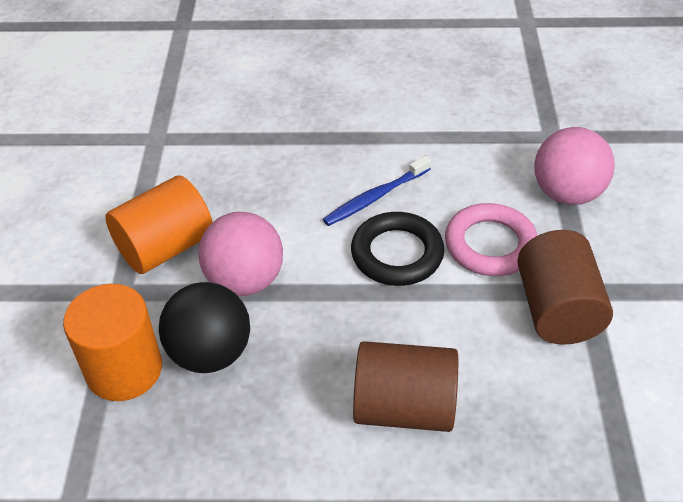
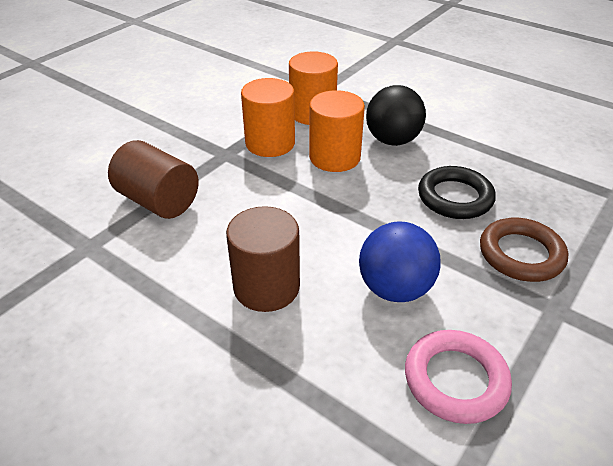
blue ball: none = 0 -> [359,222,441,302] = 1
blue toothbrush: [323,156,431,226] = 1 -> none = 0
brown ring: none = 0 -> [480,218,568,282] = 1
orange cylinder: [63,284,162,401] [105,175,213,274] = 2 -> [241,78,295,157] [289,52,338,125] [309,90,365,172] = 3
pink ball: [198,212,283,296] [534,127,615,205] = 2 -> none = 0

